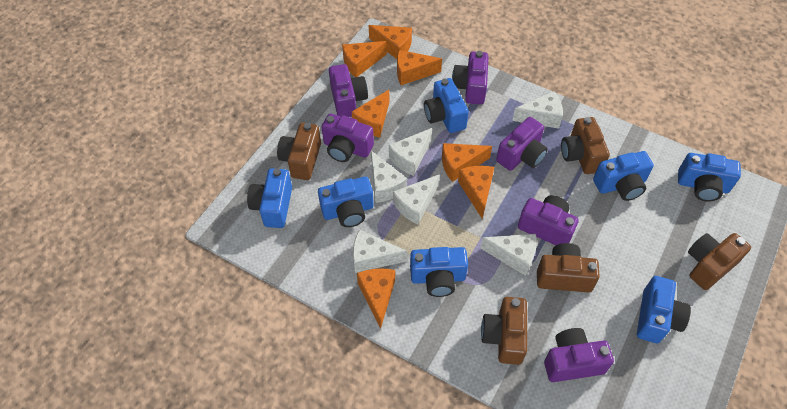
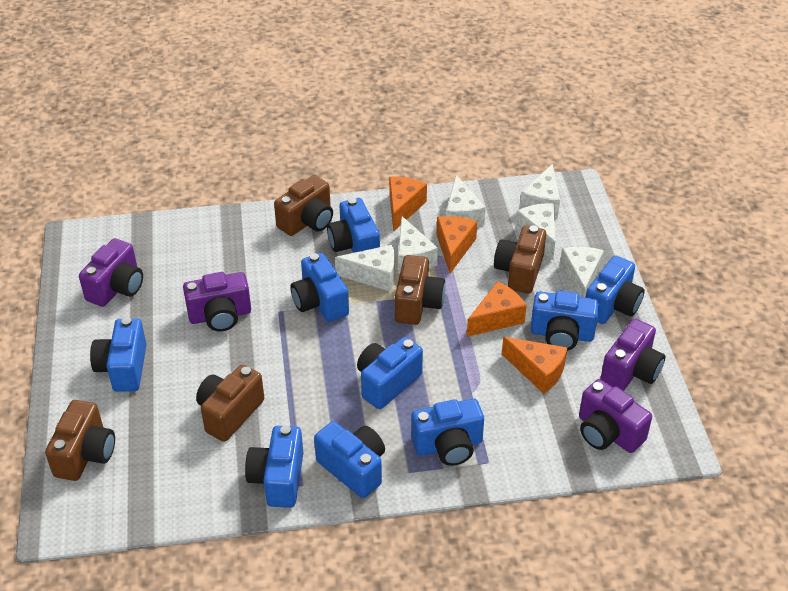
blue camera: [247,168,292,228] [318,177,374,227] [410,247,468,297] [424,78,469,133] [593,151,654,201] [637,276,691,343] [678,153,741,202] = 7 -> [90,317,147,392] [245,425,303,508] [290,253,349,322] [314,421,385,498] [327,198,380,253] [357,337,423,409] [411,399,484,466] [530,290,599,351] [586,255,644,324] = 9
orange cheese: [342,41,387,77] [352,90,389,137] [357,268,395,329] [369,25,412,59] [397,50,442,85] [442,143,492,182] [458,166,494,219] = 7 -> [389,177,427,232] [436,216,477,273] [467,281,527,337] [502,337,567,394] = 4
purple camera: [321,114,374,162] [329,64,368,117] [452,51,489,104] [496,117,548,171] [518,195,579,245] [544,328,614,382] = 6 -> [79,238,143,307] [183,272,251,332] [579,379,652,453] [600,319,665,391] = 4

